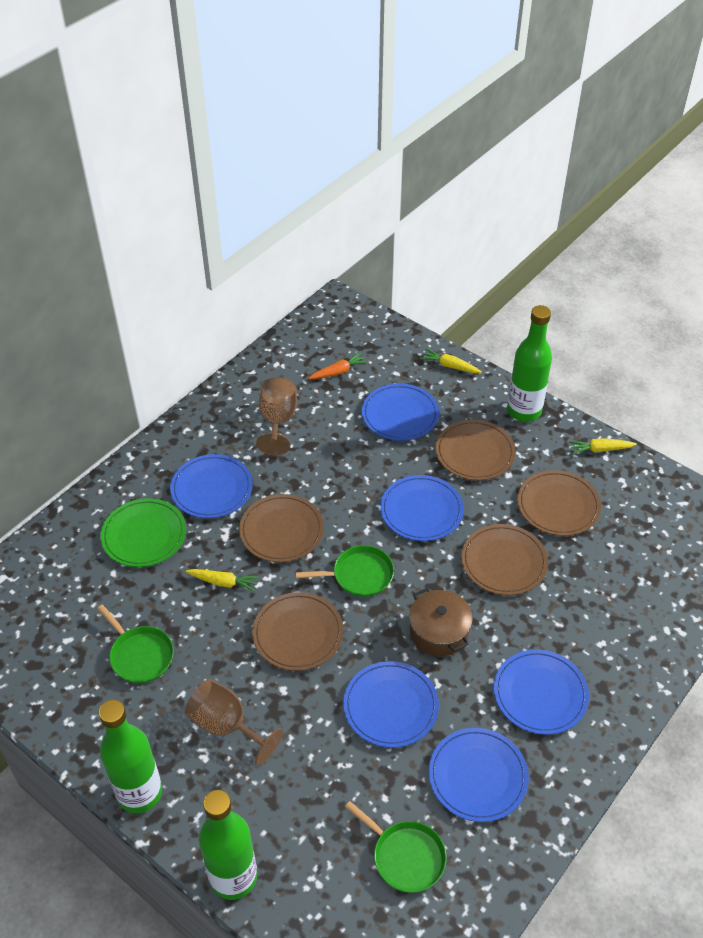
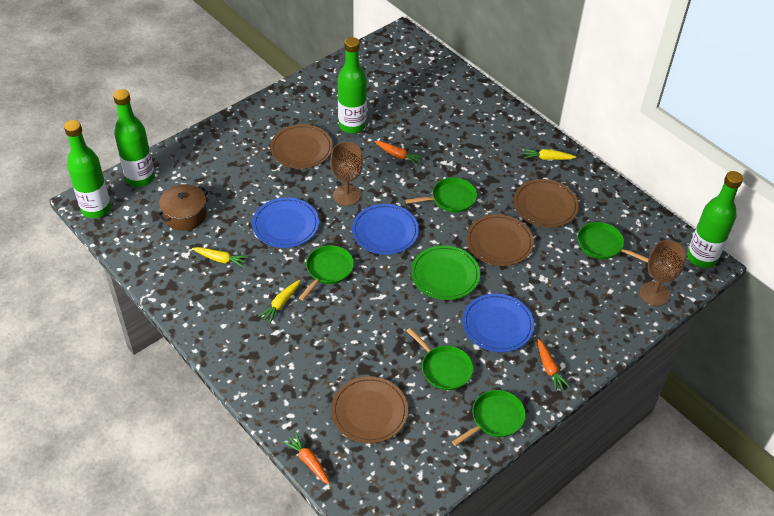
blue plate: [170,454,253,518] [343,661,439,748] [362,383,439,441] [380,475,464,541] [429,728,529,822] [494,649,589,735] = 6 -> [252,197,319,248] [352,204,419,255] [462,293,534,352] = 3
brown plate: [239,494,324,562] [252,592,343,671] [436,420,516,480] [461,524,548,595] [517,470,601,536] = 5 -> [270,124,333,169] [331,376,408,443] [466,214,534,266] [513,179,579,228] = 4
green bottle: [99,700,162,813] [199,790,257,900] [507,305,552,422] = 3 -> [64,120,111,218] [113,89,155,187] [338,37,367,133] [687,171,743,268] = 4
green pan: [97,604,174,683] [296,545,394,597] [345,801,447,893] = 3 -> [299,245,354,300] [406,178,477,212] [406,328,473,390] [452,390,526,446] [578,222,649,263] = 5
orange carrot: [308,352,368,379] = 1 -> [283,433,330,485] [375,141,423,165] [538,339,570,391] = 3

